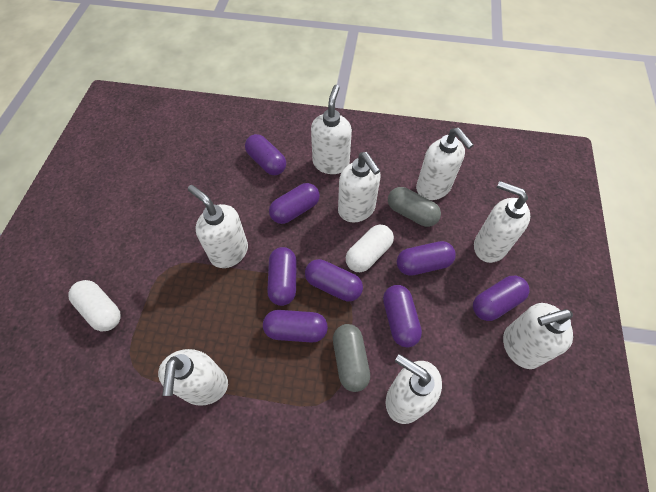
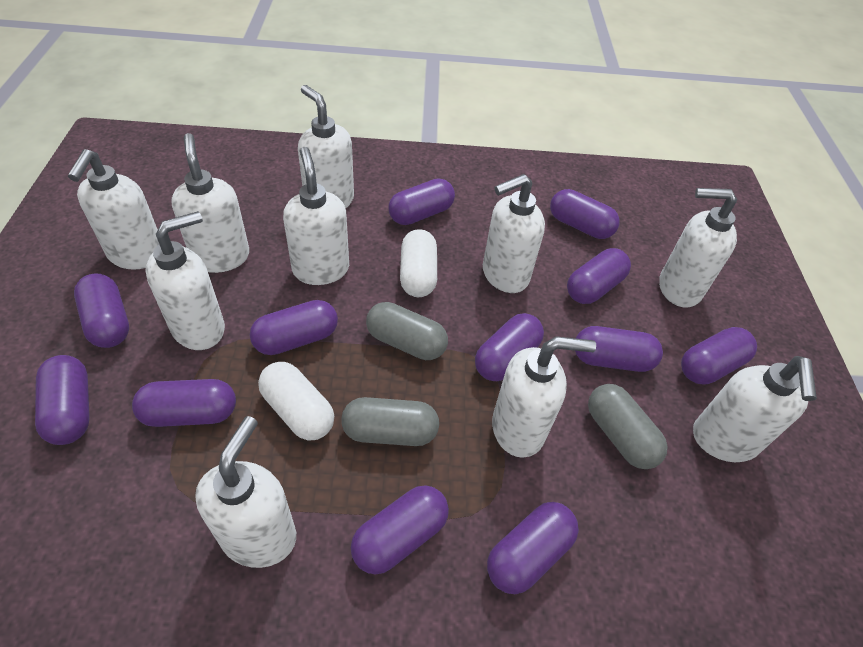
grey capsule: [333,324,370,392] [388,187,441,227] = 2 -> [341,397,439,446] [366,302,448,360] [588,384,668,469] = 3
purple capsule: [245,134,286,175] [263,310,328,343] [267,247,297,306] [269,183,320,224] [305,259,363,301] [383,285,422,348] [397,241,456,276] [473,276,530,321] = 8 -> [35,355,90,445] [74,274,129,348] [132,379,236,427] [250,300,338,355] [351,485,449,575] [388,178,455,225] [475,313,544,381] [487,502,579,594] [550,189,620,239] [567,248,631,304] [575,326,663,372] [681,327,757,385] = 12
white soap dispenser: [158,349,228,406] [188,185,248,268] [311,85,352,174] [338,152,381,223] [386,354,442,424] [416,128,474,200] [474,181,530,263] [503,303,573,369] = 8 -> [68,149,159,270] [146,211,225,350] [171,133,249,273] [195,416,296,568] [283,147,349,285] [298,85,354,209] [483,174,545,293] [492,337,596,458] [659,188,737,308] [693,356,817,462] = 10

